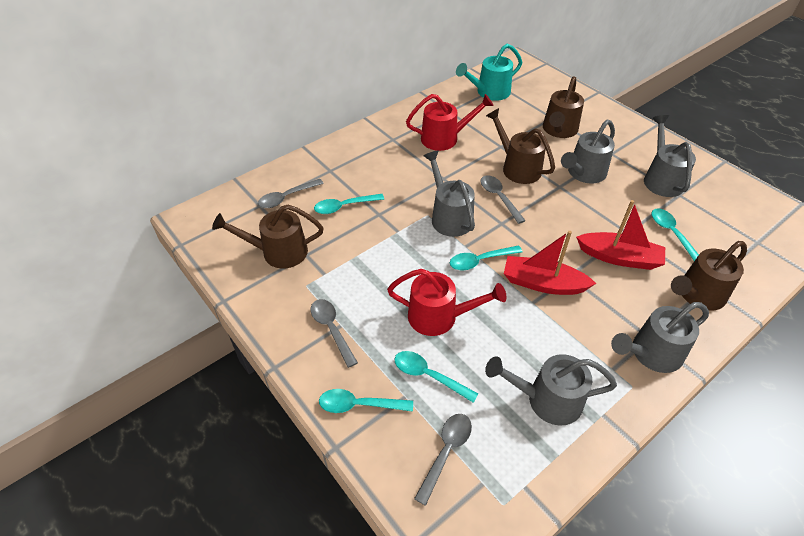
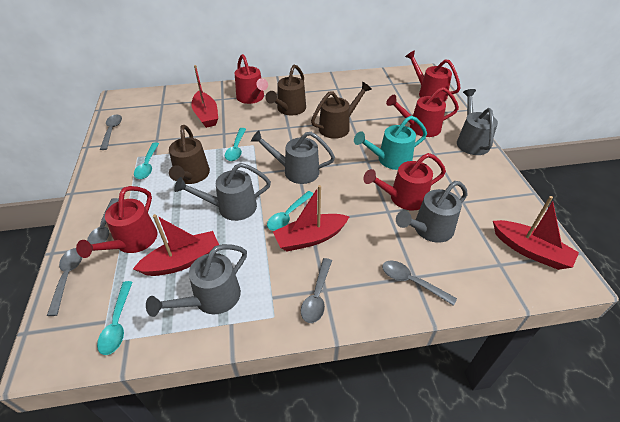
brown watering can: [212,205,324,268] [486,108,555,184] [543,76,584,138] [671,241,747,311] = 4 -> [169,125,210,184] [265,65,306,116] [311,82,372,139] = 3
grey spoon: [258,179,324,208] [310,299,358,368] [414,414,472,506] [480,175,526,224] = 4 -> [47,248,82,316] [87,198,119,244] [100,114,122,150] [301,258,332,323] [382,261,457,306] = 5
red boat: [504,231,596,295] [576,200,665,270] = 2 -> [133,214,219,276] [191,65,218,128] [273,185,350,252] [493,196,579,270] = 4
red watering can: [387,269,507,336] [406,94,494,151] = 2 -> [76,186,157,258] [235,54,268,104] [363,153,446,210] [386,87,459,137] [405,50,461,102] = 5
turquoise spoon: [314,194,384,214] [319,389,413,413] [395,351,478,403] [450,245,523,270] [652,208,699,261] = 5 -> [97,281,132,355] [134,143,159,179] [225,128,246,161] [267,191,314,231] = 4

